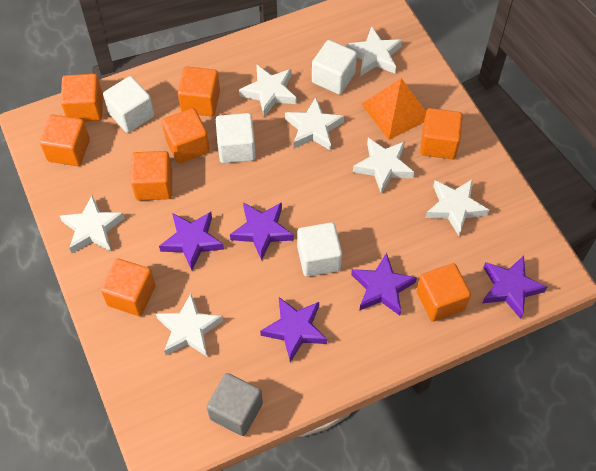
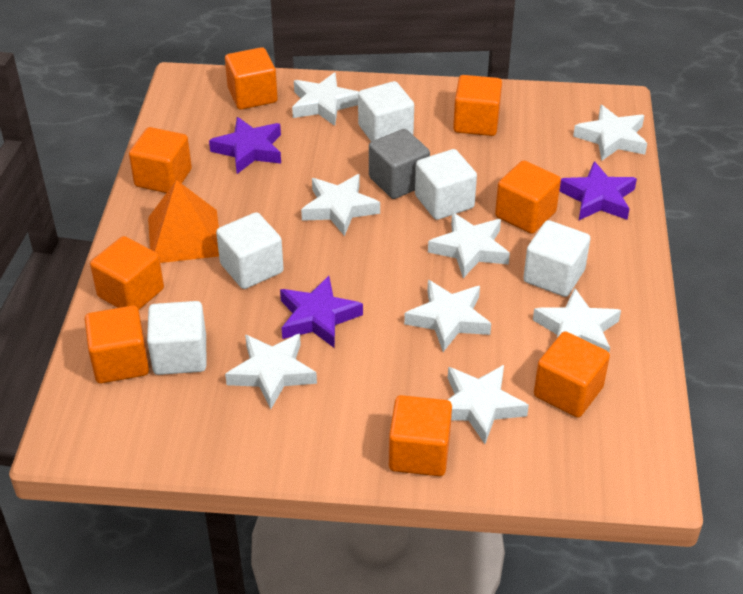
purple star: [159,212,224,270] [230,202,294,261] [260,297,327,362] [351,253,417,316] [482,256,547,319] = 5 -> [209,117,281,174] [280,276,363,348] [559,161,637,220] = 3
white cube: [103,76,154,133] [216,113,256,163] [297,222,342,277] [312,40,357,95] = 4 -> [147,301,206,375] [216,212,284,289] [358,81,414,142] [415,149,477,220] [523,220,591,297] = 5
white star: [60,195,125,253] [156,294,223,356] [239,64,297,117] [285,97,344,151] [346,26,402,76] [353,138,415,194] [425,179,489,236] = 7 -> [225,334,317,409] [292,73,358,126] [301,174,380,236] [404,280,491,352] [428,212,510,278] [448,365,529,444] [533,288,621,352] [573,105,647,161] = 8

